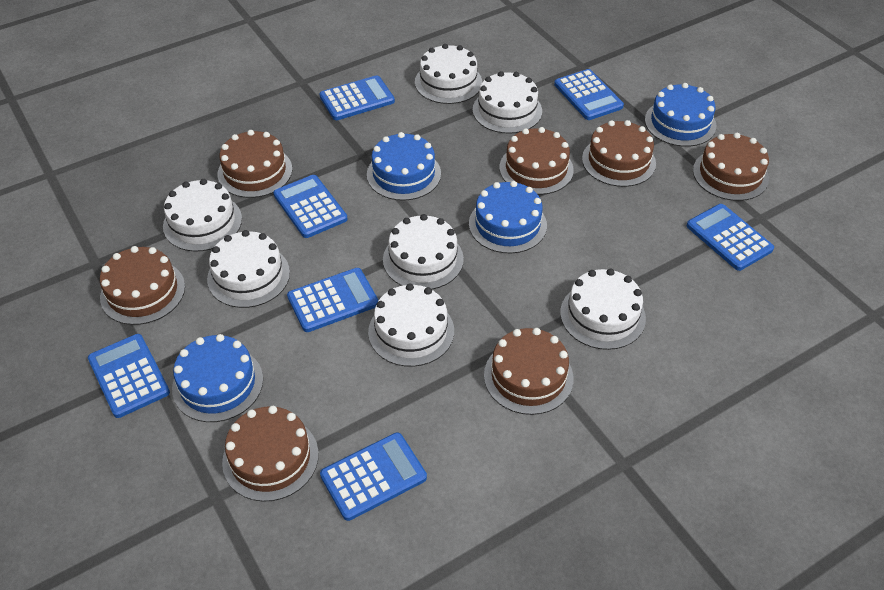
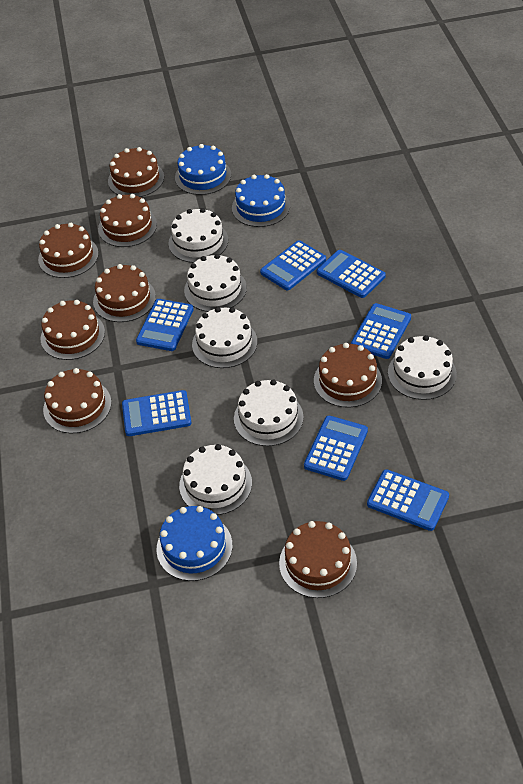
blue cake: [172,334,263,422] [367,132,441,201] [469,181,547,253] [645,83,716,147] = 4 -> [156,506,232,581] [175,144,231,195] [232,174,290,227] = 3
brown cake: [100,246,185,325] [218,130,292,198] [222,406,319,502] [484,328,574,415] [500,127,574,195] [582,120,656,187] [693,133,769,201] = 7 -> [38,223,99,278] [41,300,105,360] [43,368,111,433] [93,264,156,322] [98,194,157,247] [108,147,164,197] [279,521,357,598] [314,343,382,407] = 8
white cake: [163,179,242,252] [207,230,290,308] [368,283,454,367] [383,214,464,289] [415,44,482,104] [473,71,542,134] [560,269,646,350] = 7 -> [169,208,228,263] [179,444,252,515] [184,254,247,312] [192,307,257,368] [234,379,304,446] [388,335,457,400] = 6

